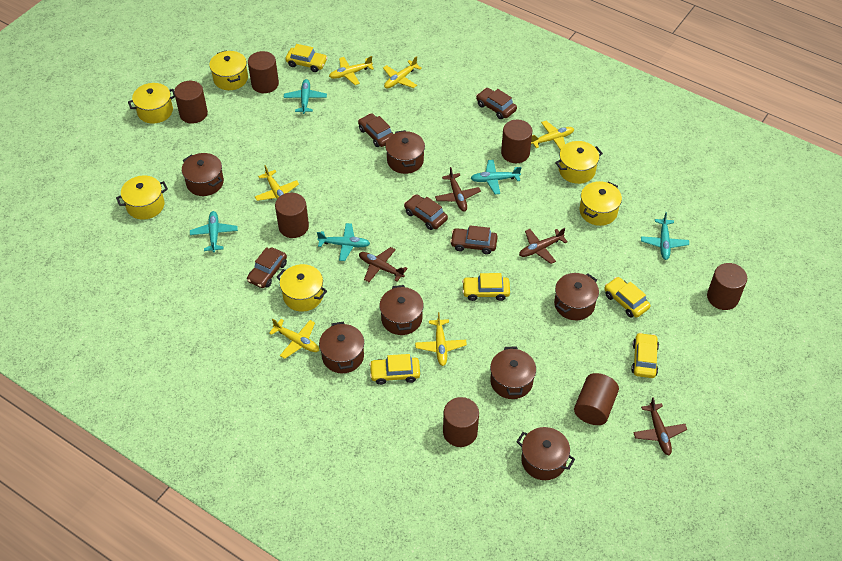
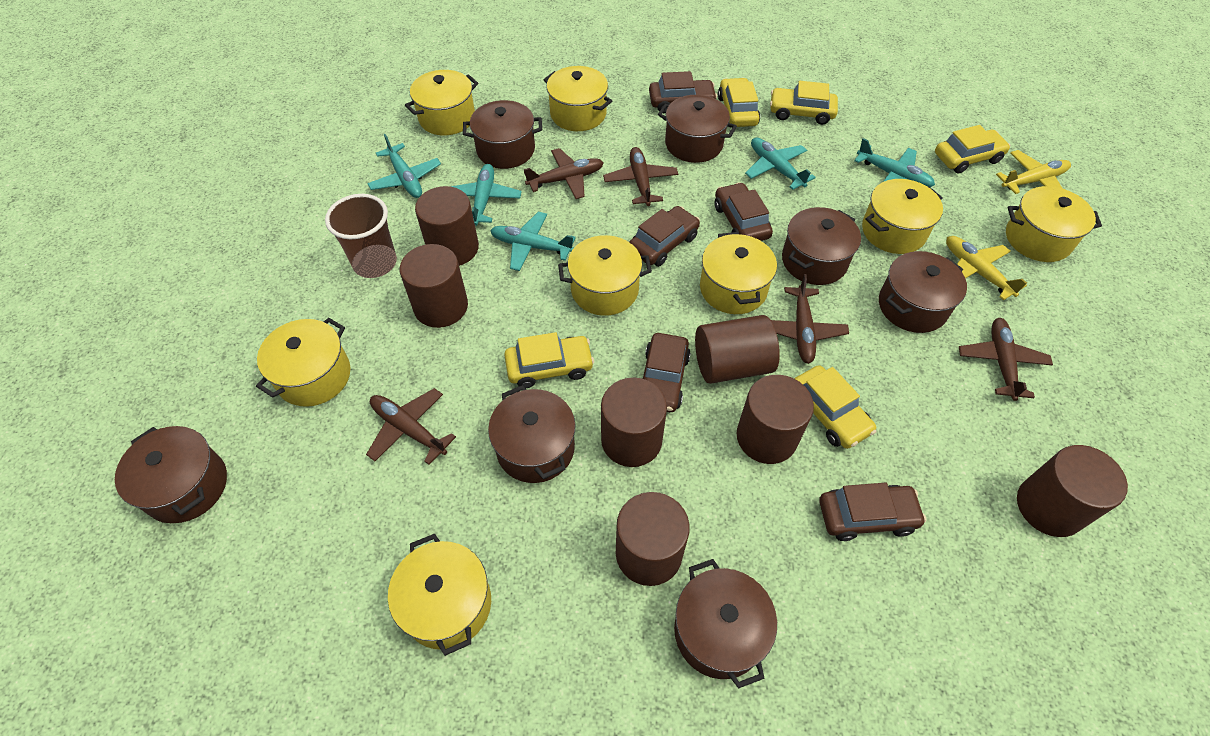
brown cup: none = 0 -> [325,194,397,278] = 1
brown plane: [359,247,408,282] [435,167,481,211] [519,228,568,264] [633,397,687,455] = 4 -> [366,388,456,465] [524,148,604,199] [603,147,678,206] [771,274,849,364] [959,318,1053,401] = 5
yellow plane: [255,165,299,201] [269,319,319,359] [329,56,374,85] [383,56,422,88] [415,312,467,366] [531,121,574,150] = 6 -> [946,236,1027,300] [996,150,1071,194] = 2
yellow pot: [116,175,168,220] [128,83,175,124] [209,50,248,90] [277,264,327,312] [555,141,603,184] [580,181,622,226] = 6 -> [256,318,351,407] [388,533,491,656] [405,70,478,135] [544,66,612,131] [558,235,652,316] [700,232,777,314] [862,179,943,254] [1006,186,1102,262] = 8

